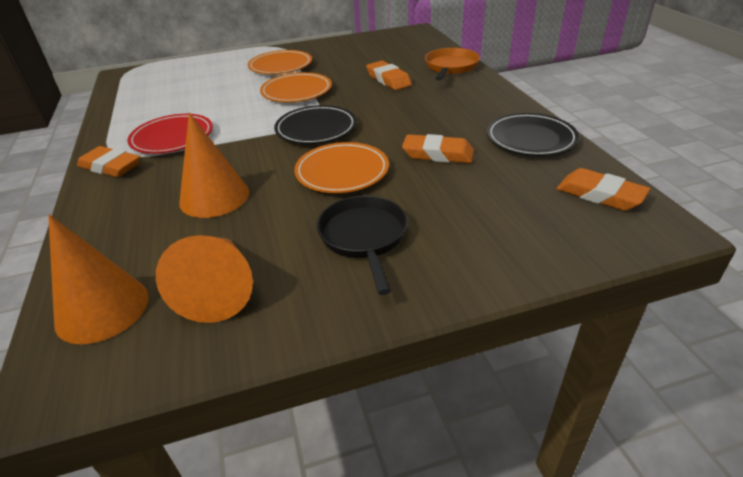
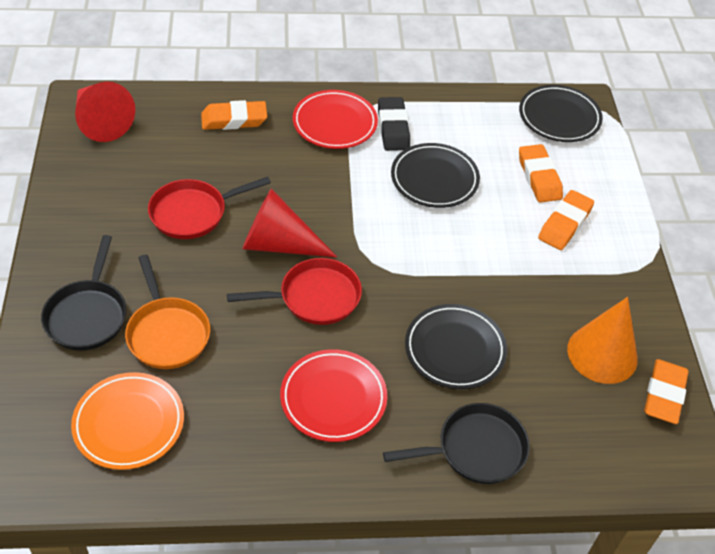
black eraser: none = 0 -> [378,97,410,151] = 1
black pan: [317,196,408,295] = 1 -> [41,235,127,351] [383,403,530,484] = 2
black plate: [274,105,357,144] [487,113,579,156] = 2 -> [391,143,480,208] [405,304,507,389] [519,85,603,142] = 3
orange cone: [48,215,149,344] [156,235,253,323] [179,112,249,218] = 3 -> [567,297,638,384] = 1
orange plate: [248,50,312,74] [260,72,332,102] [294,142,389,193] = 3 -> [71,372,184,470] = 1
red cone: none = 0 -> [75,82,135,142] [243,189,337,257] = 2
red pan: none = 0 -> [148,177,271,239] [227,258,362,325] = 2
red plate: [127,114,213,154] = 1 -> [280,349,387,442] [293,90,378,149] = 2

